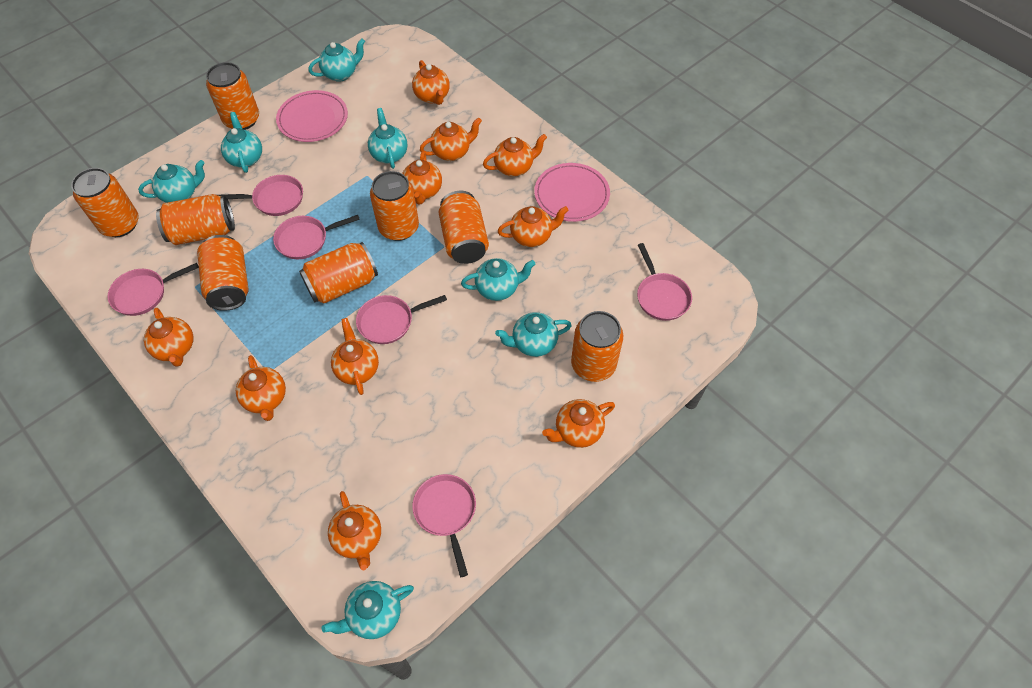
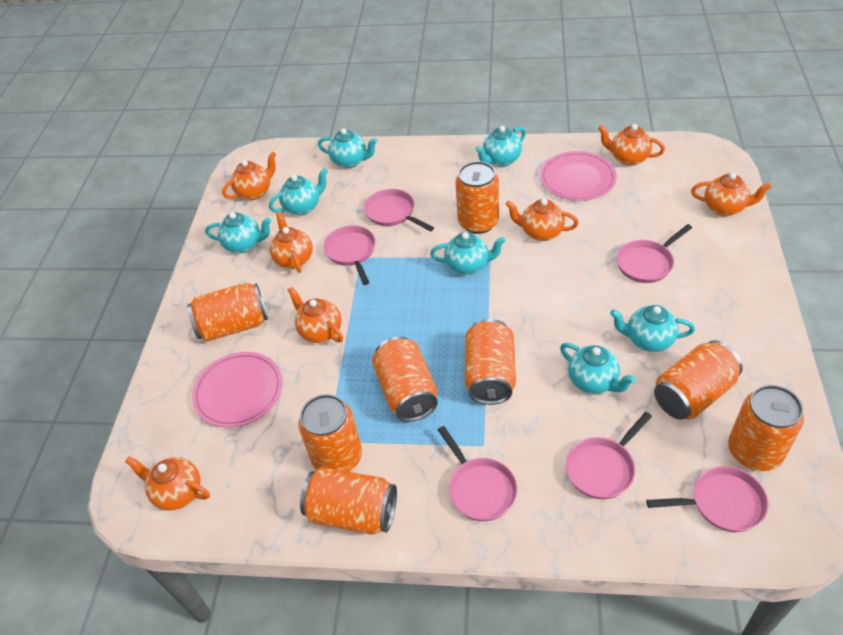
orange teapot: [144,308,194,367] [236,355,286,421] [328,491,381,570] [331,318,379,395] [402,151,442,204] [412,60,450,105] [420,117,482,161] [483,134,547,177] [498,206,568,247] [542,399,615,448] = 10 -> [125,456,210,511] [222,151,276,200] [270,212,313,273] [288,287,343,343] [505,199,579,241] [598,124,665,166] [691,173,772,216] = 7

